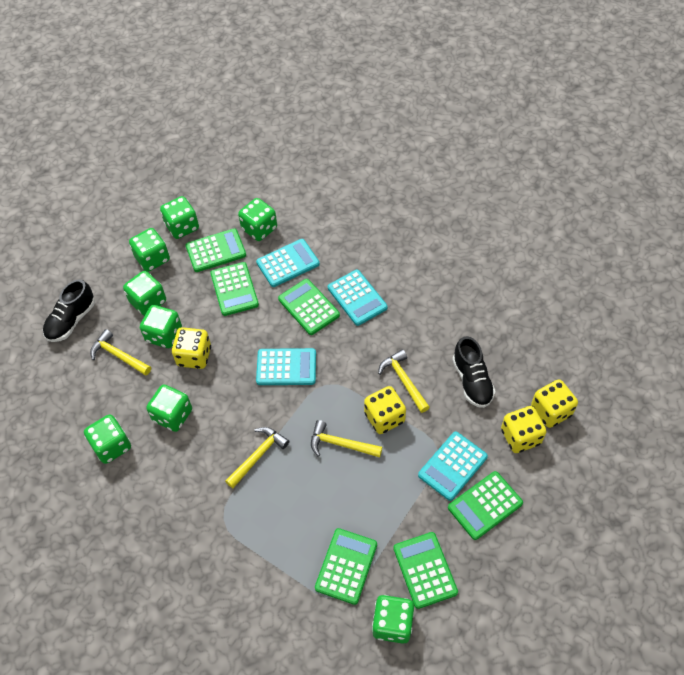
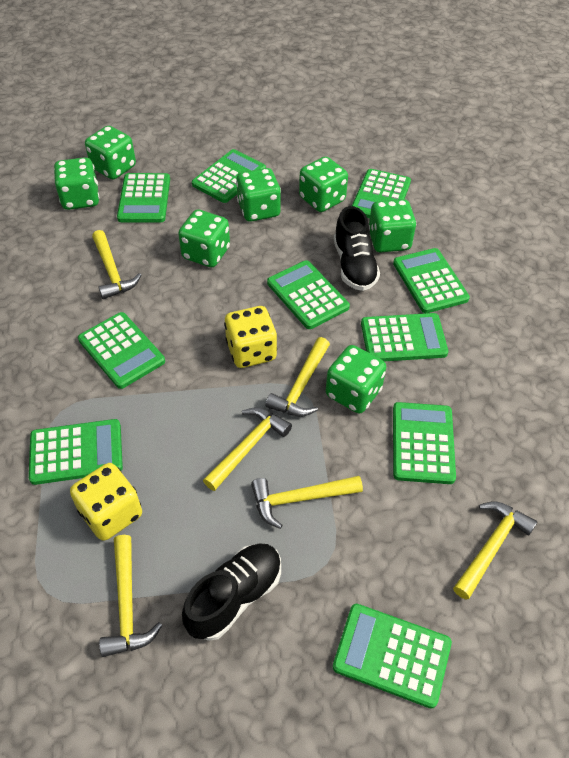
green calculator: [186,228,246,272] [210,262,259,316] [278,279,340,335] [315,528,377,605] [393,532,458,609] [448,471,523,540] = 6 -> [29,419,123,485] [78,312,165,389] [117,173,170,222] [192,149,266,203] [267,260,350,329] [333,604,452,709] [352,169,411,218] [361,313,448,361] [393,248,470,313] [393,402,456,484] = 10
green dice: [84,414,131,464] [123,271,166,316] [129,228,170,272] [140,305,182,348] [146,384,192,432] [160,196,199,239] [238,198,277,241] [372,595,414,644] = 8 -> [54,157,99,210] [85,126,136,180] [178,209,230,267] [236,168,281,222] [299,156,348,212] [326,345,386,413] [369,199,416,252] = 7
turquoise calculator: [256,239,320,287] [256,348,316,385] [328,270,388,326] [418,432,488,501] = 4 -> none = 0
yellow dice: [172,327,211,369] [364,386,406,434] [501,406,547,453] [531,379,578,428] = 4 -> [70,463,142,541] [224,306,277,368] = 2
yellow hammer: [90,329,151,375] [225,427,289,488] [311,420,382,458] [378,349,430,413] = 4 -> [92,230,141,299] [99,535,162,657] [203,407,292,491] [251,476,363,529] [266,337,330,417] [453,502,538,600] = 6

